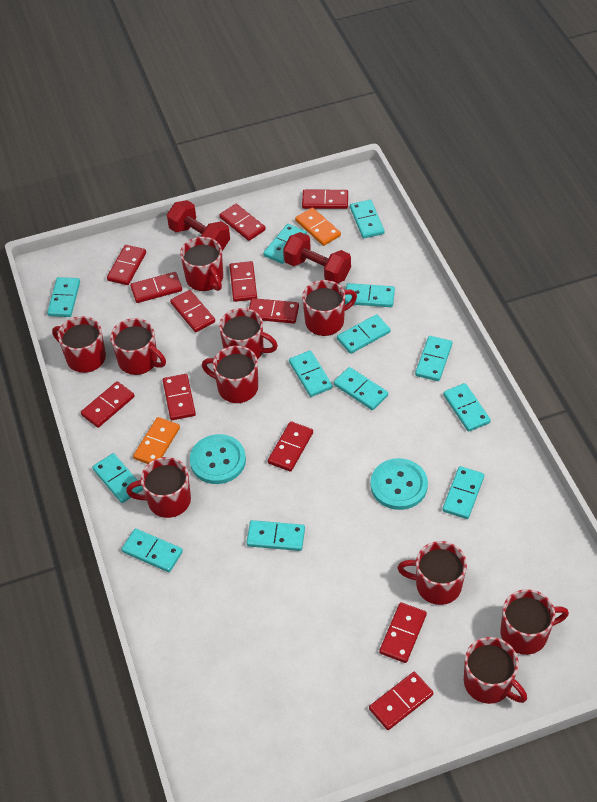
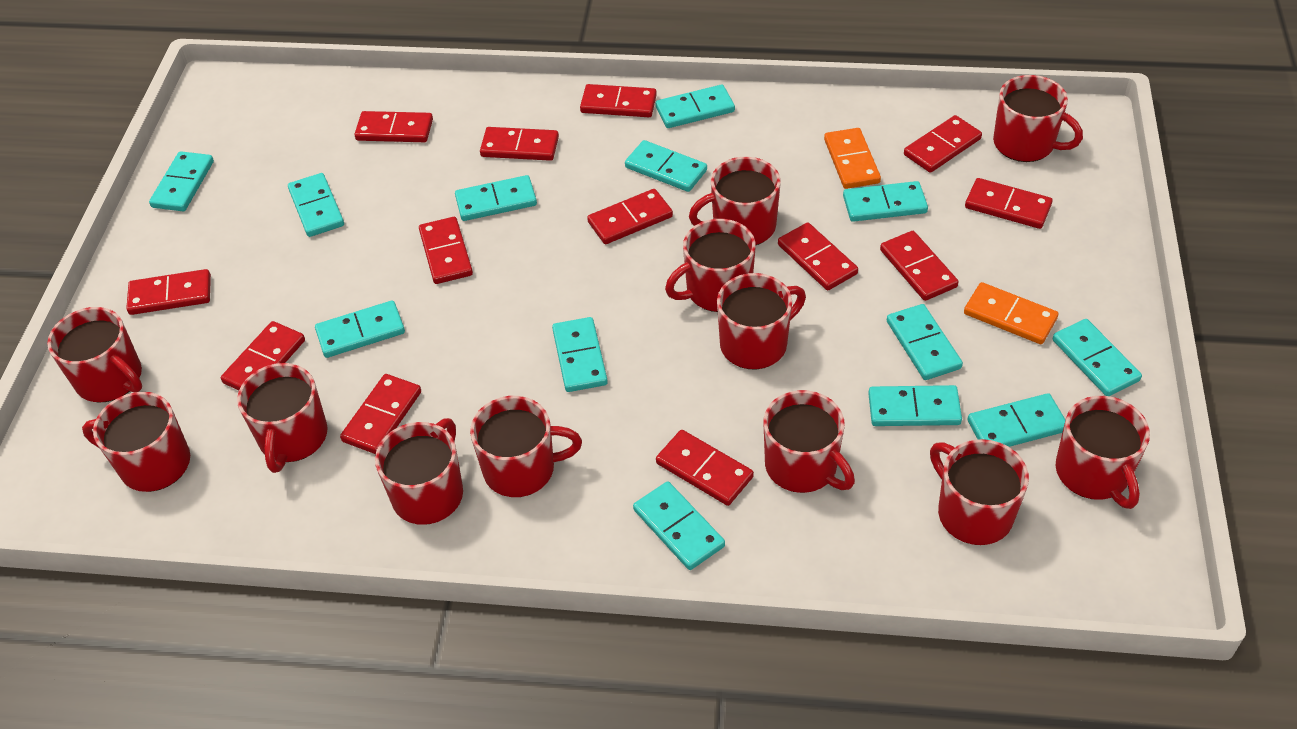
red domino: [81,381,135,428] [107,245,146,285] [130,272,182,303] [163,374,196,420] [170,290,215,332] [219,204,266,241] [229,261,257,302] [249,298,299,324] [268,421,313,472] [302,190,348,209] [369,672,434,730] [379,602,427,663] = 12 -> [126,269,211,315] [221,321,305,390] [340,374,421,454] [354,111,433,142] [419,217,473,284] [480,127,559,161] [580,84,657,117] [587,189,673,244] [656,430,754,506] [778,223,858,290] [880,231,959,301] [904,115,982,173] [965,178,1053,229] = 13
red dumbbell: [167,200,230,251] [283,232,351,284] = 2 -> none = 0
red mug: [52,316,106,373] [110,318,166,375] [126,457,191,518] [180,237,223,291] [202,346,258,403] [219,308,278,359] [302,280,357,336] [397,541,467,605] [464,637,527,704] [501,589,569,655] = 10 -> [47,307,142,403] [82,392,190,492] [237,363,328,473] [375,418,463,525] [470,396,582,497] [665,219,756,312] [689,157,781,245] [717,273,806,370] [763,390,855,493] [930,439,1029,545] [993,75,1083,162] [1055,396,1150,509] = 12
turquoise button: [190,434,246,484] [370,458,428,510] = 2 -> none = 0

